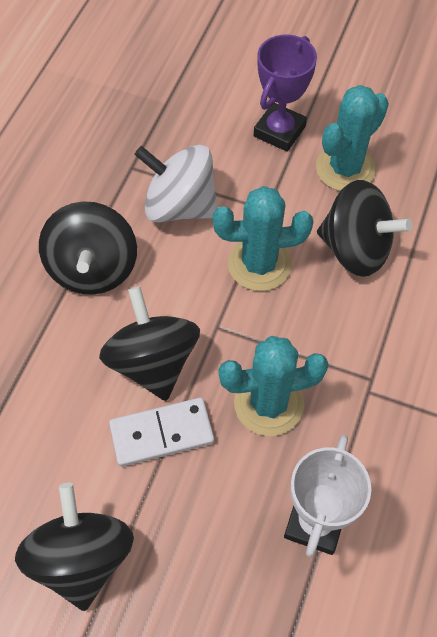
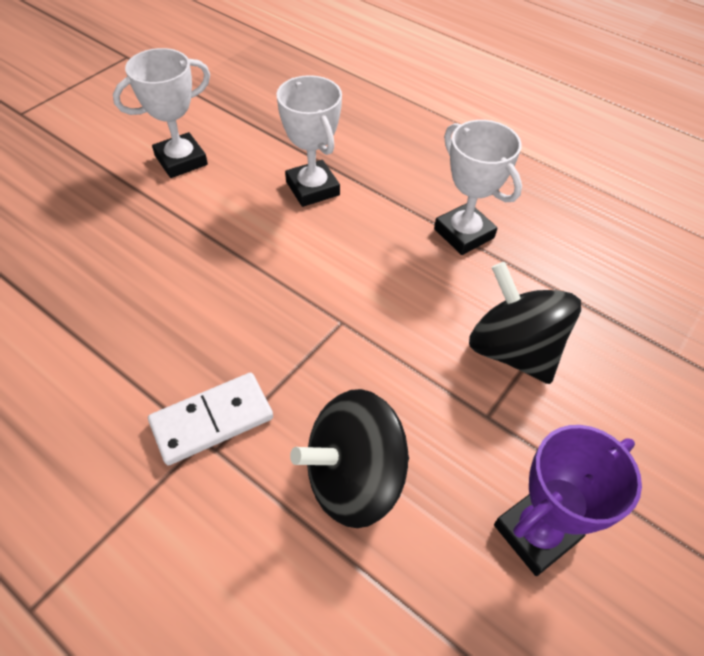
black spinning top: [15,483,134,611] [39,201,137,295] [99,286,200,401] [317,180,412,277] = 4 -> [290,389,409,528] [469,262,581,384] = 2
turquoise cactus: [213,186,313,291] [219,336,329,436] [316,85,389,191] = 3 -> none = 0
white spinning top: [134,145,218,222] = 1 -> none = 0
white trophy: [284,435,371,557] = 1 -> [113,48,210,178] [276,75,342,207] [434,120,522,255] = 3

